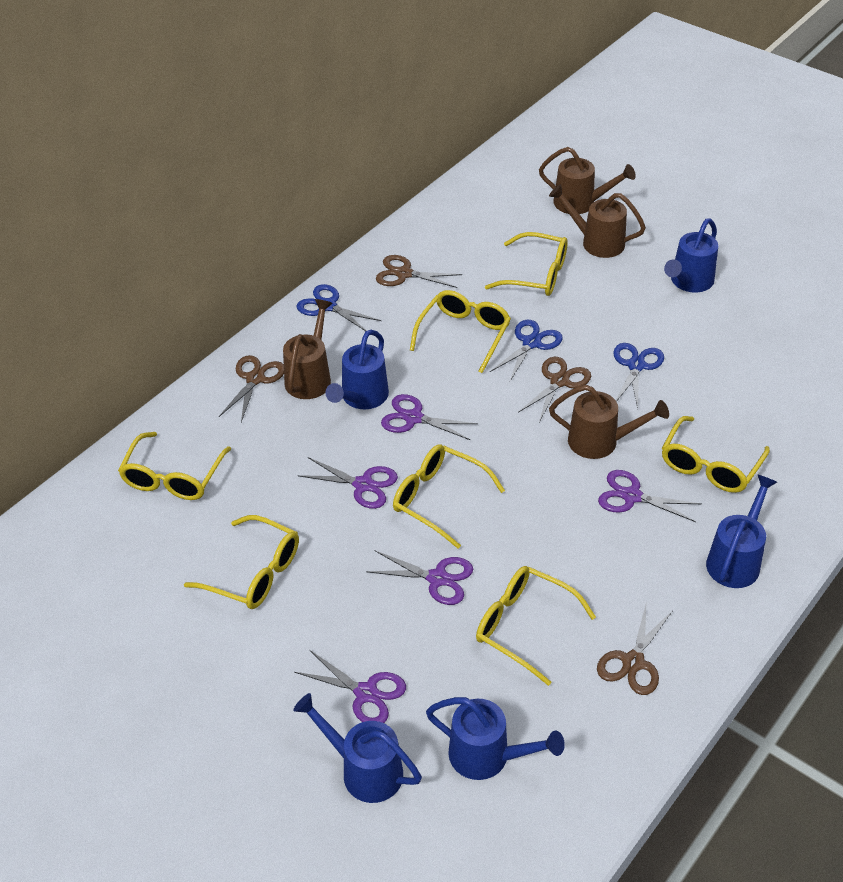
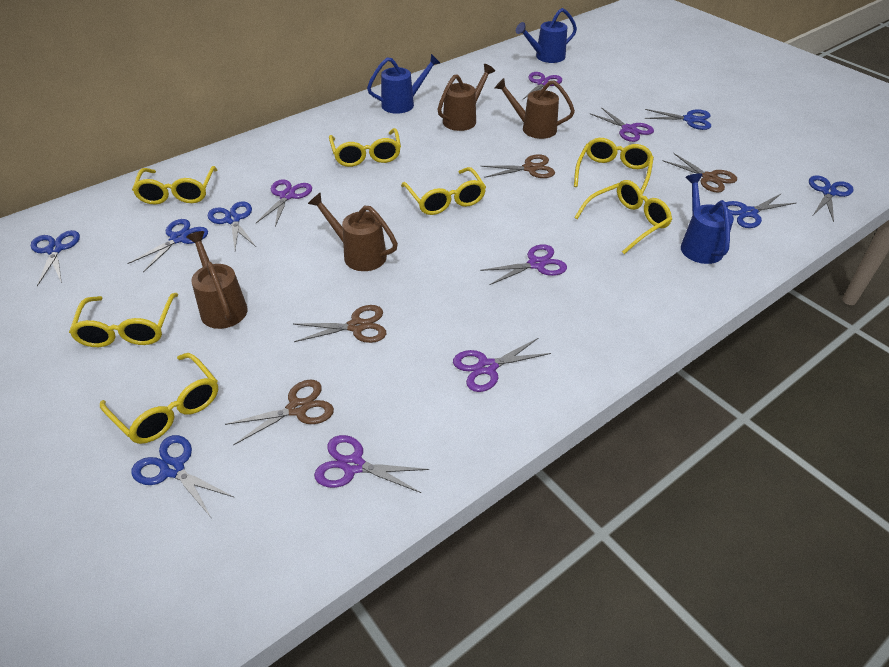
blue scissors: [296,284,381,331] [490,320,563,381] [613,343,664,408] = 3 -> [31,230,80,286] [127,219,208,272] [131,435,235,517] [208,201,256,249] [644,109,711,130] [721,193,796,228] [809,175,854,222] = 7
blue watering can: [293,693,422,803] [325,330,389,409] [426,697,565,780] [664,218,718,293] [706,474,777,588] = 5 -> [367,54,440,114] [516,8,577,63] [681,173,734,264] = 3
purple scissors: [294,650,406,723] [297,457,398,509] [366,551,473,605] [381,394,478,440] [598,470,701,522] = 5 -> [256,179,312,227] [314,435,429,493] [453,338,551,392] [480,244,567,285] [523,72,562,99] [590,107,654,142] = 6

